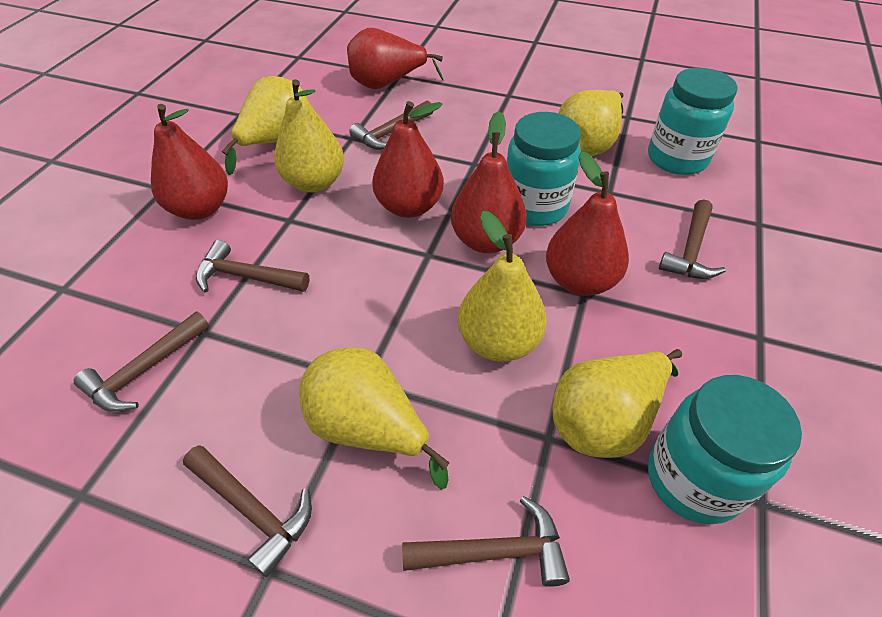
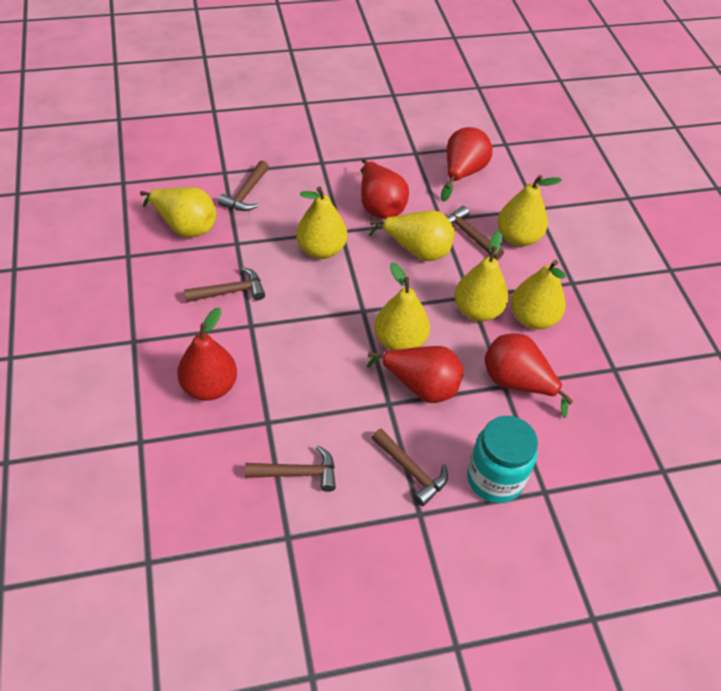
brown hammer: [73,311,210,412] [183,445,312,577] [196,240,309,293] [349,101,433,150] [402,496,570,587] [659,199,726,279] = 6 -> [184,267,265,302] [218,161,269,211] [245,445,336,492] [372,428,448,506] [447,206,504,260] = 5
turquoise jar: [507,112,581,226] [648,68,738,175] [648,375,802,525] = 3 -> [467,416,538,503] = 1
yellow pear: [222,76,308,175] [274,79,344,192] [299,347,449,490] [458,211,547,362] [552,349,682,458] [558,90,624,156] = 6 -> [140,187,216,238] [296,186,347,259] [369,211,455,261] [374,263,430,350] [455,231,509,321] [498,175,562,246] [511,260,566,329] = 7

